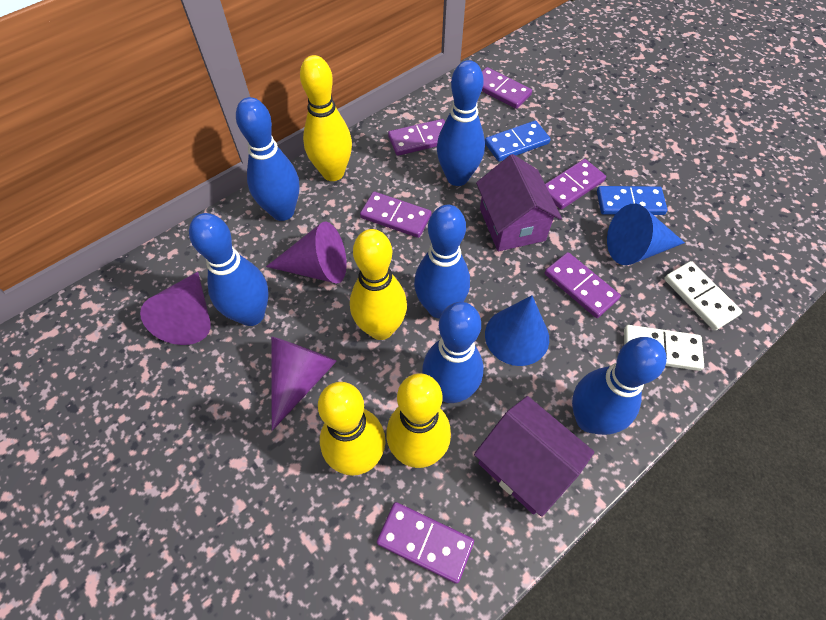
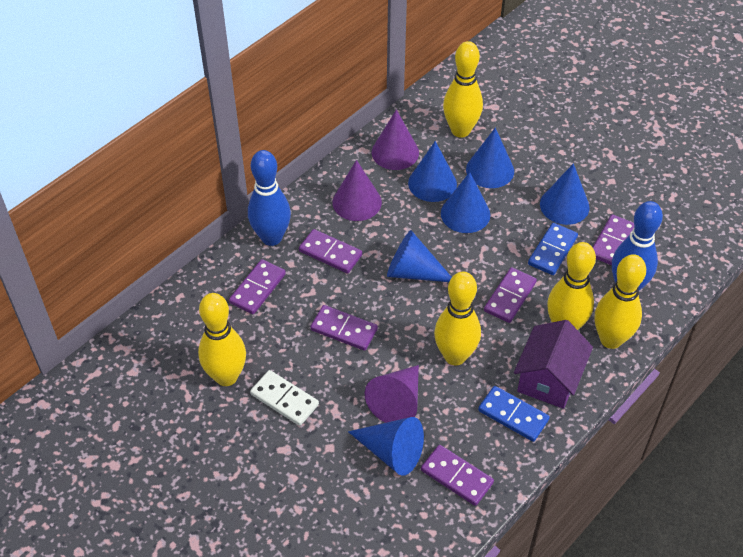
blue bowling pin: [189,213,269,326] [236,97,299,221] [414,205,470,319] [422,302,483,403] [437,60,485,186] [572,337,667,435] = 6 -> [248,150,291,246] [612,201,663,291] = 2
blue cone: [485,295,549,366] [607,204,685,265] = 2 -> [348,417,424,476] [387,230,452,282] [408,141,457,202] [441,172,490,233] [466,128,514,188] [540,163,590,225] = 6
purple house: [474,396,594,517] [476,154,562,251] = 2 -> [514,320,593,409] = 1
white domino: [624,325,704,371] [664,261,742,331] = 2 -> [250,370,319,426] = 1
yellow bowling pin: [300,55,352,181] [318,382,385,476] [350,229,407,340] [386,373,451,468] = 4 -> [198,293,246,386] [434,271,481,365] [443,41,483,138] [547,242,596,330] [595,254,646,349] = 5

